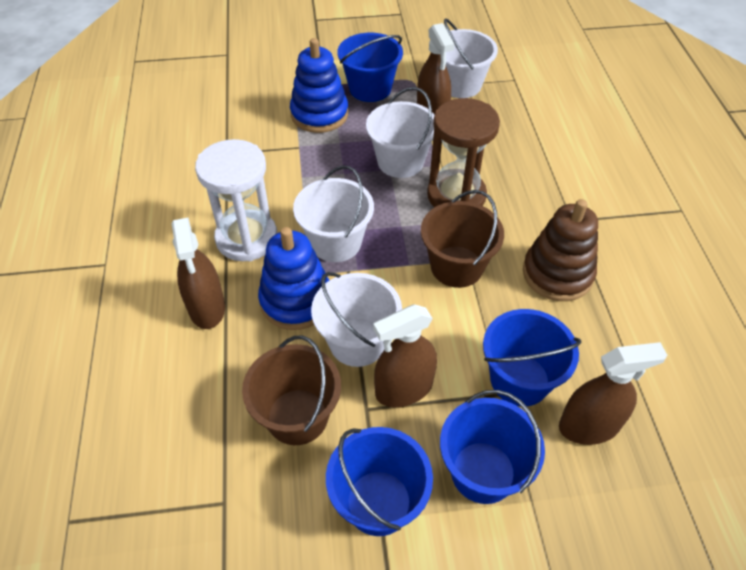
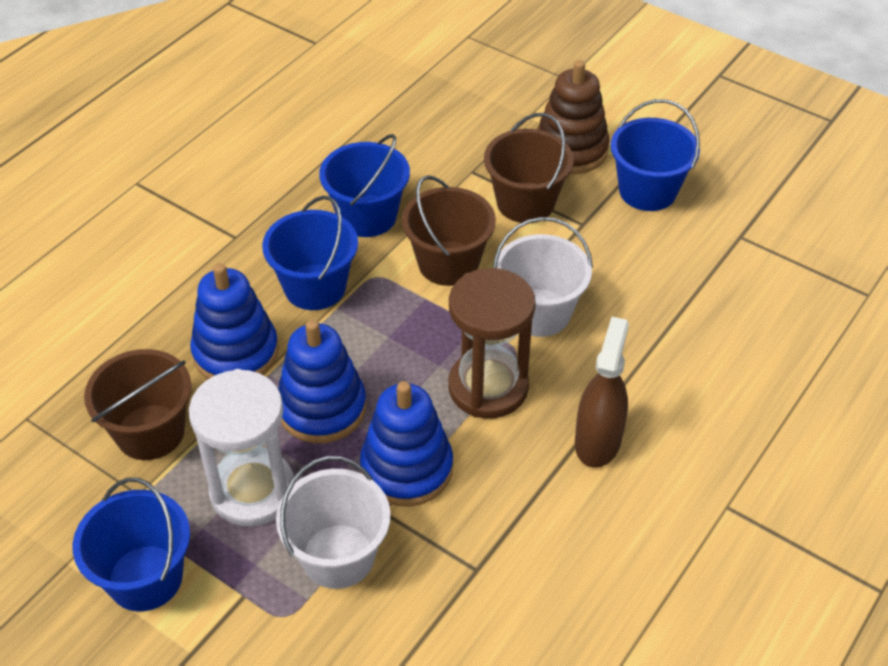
blue stacking toy: [258,227,330,330] [290,38,348,133] = 2 -> [190,263,279,379] [278,320,366,443] [360,381,453,507] = 3
brown bucket: [242,336,341,445] [421,190,504,288] = 2 -> [84,349,191,460] [402,175,496,286] [484,113,574,223] = 3
brown spray bottle: [172,218,225,329] [373,304,437,407] [417,23,454,115] [559,342,667,445] = 4 -> [575,317,629,468] = 1
white bucket: [293,165,374,262] [311,272,402,367] [366,87,434,178] [444,19,498,98] = 4 -> [276,456,391,589] [493,217,593,337] = 2

